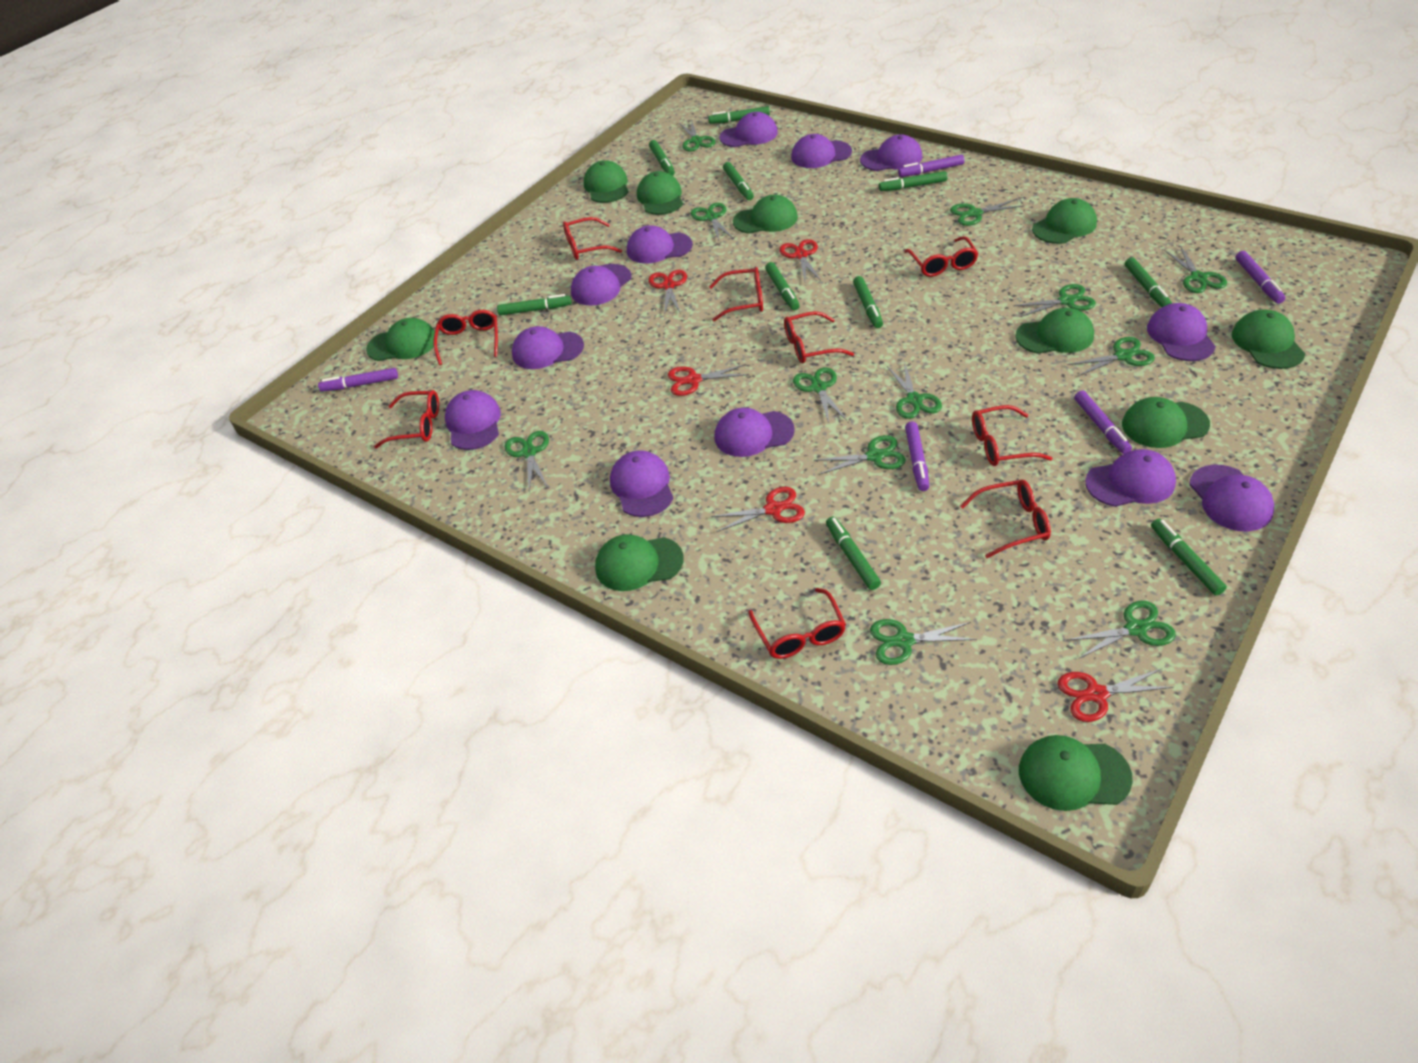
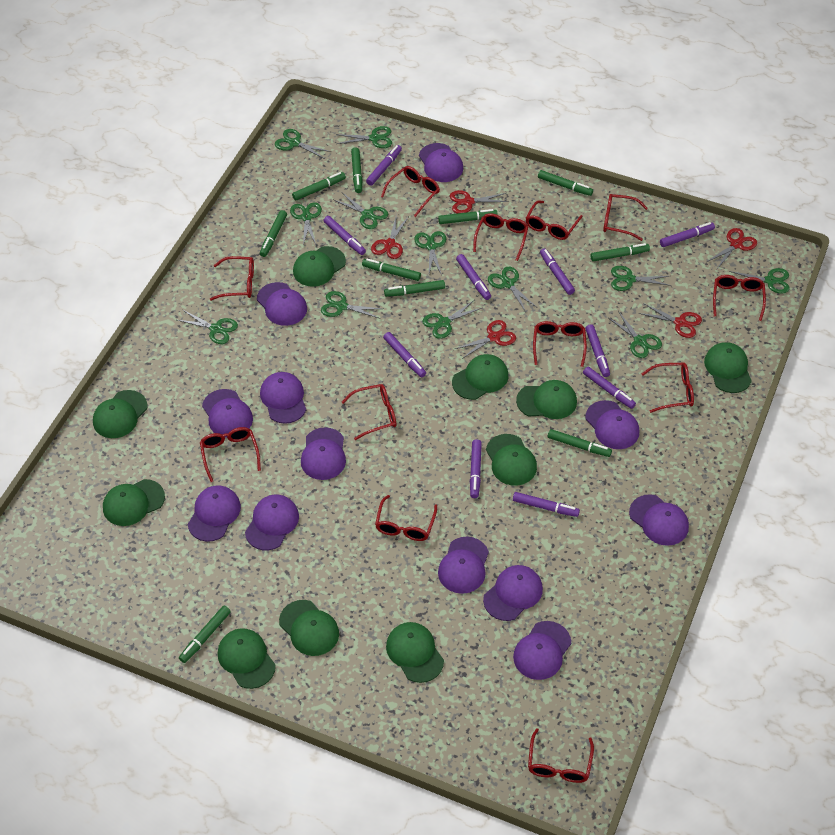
purple marker: [318,368,398,392] [898,154,965,177] [905,421,929,491] [1074,391,1132,454] [1235,251,1285,304] = 5 -> [324,216,366,255] [366,145,402,186] [383,332,426,377] [456,254,491,300] [470,439,482,498] [513,492,580,517] [540,248,575,295] [583,367,636,409] [585,324,610,377] [660,222,715,247] = 10
red glasses: [374,390,439,448] [433,310,498,365] [563,217,622,260] [709,267,763,321] [748,588,846,659] [784,311,854,363] [904,236,979,277] [960,479,1051,558] [972,405,1053,466] = 9 -> [200,427,261,482] [210,256,254,301] [342,384,396,440] [375,495,437,541] [381,166,440,217] [473,213,528,261] [526,200,583,240] [528,728,594,783] [533,321,587,367] [603,194,648,241] [642,363,694,413] [713,275,766,321] = 12

